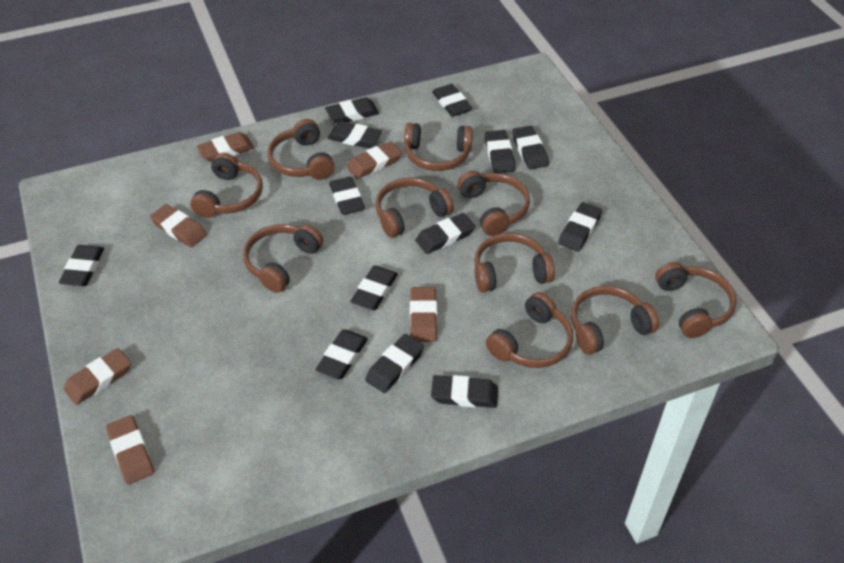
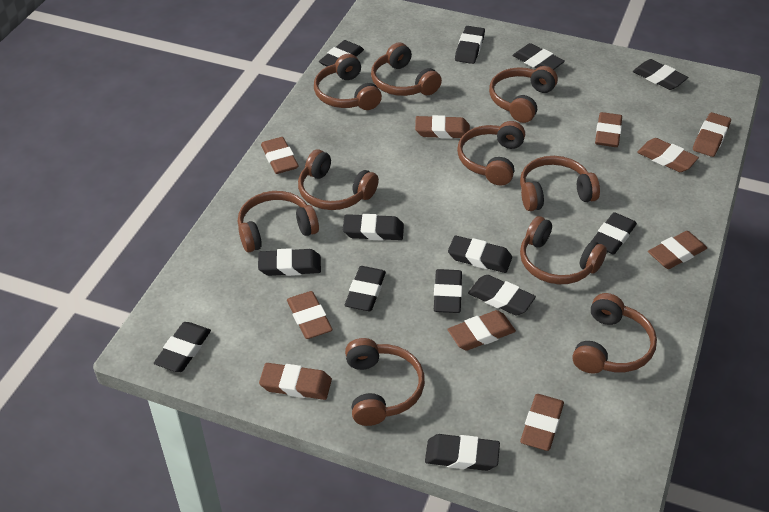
brown eraser: [64,348,131,405] [106,415,154,484] [150,204,207,247] [197,132,254,162] [347,141,402,179] [410,287,437,342] = 6 -> [259,363,332,400] [261,137,299,174] [287,291,332,339] [415,115,470,139] [448,310,516,351] [520,394,564,451] [595,112,622,147] [637,138,699,172] [648,231,707,269] [693,112,731,157] = 10

